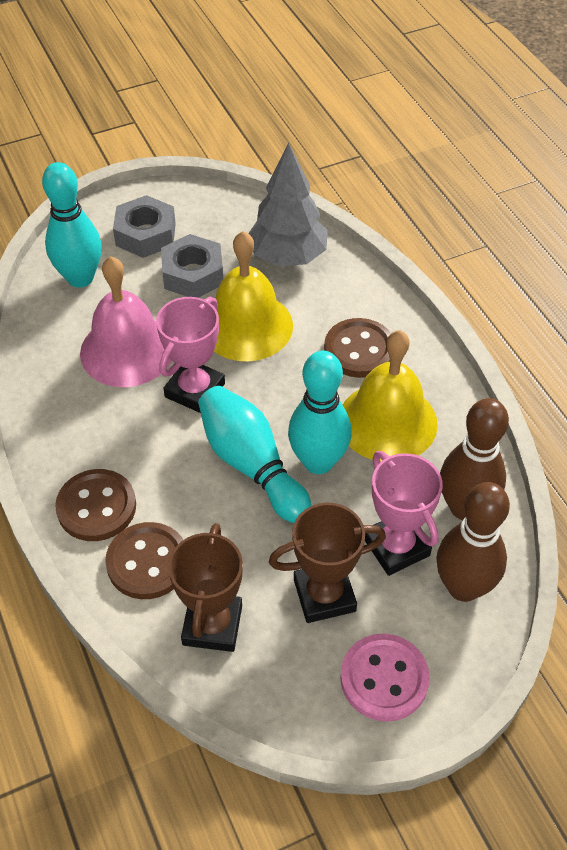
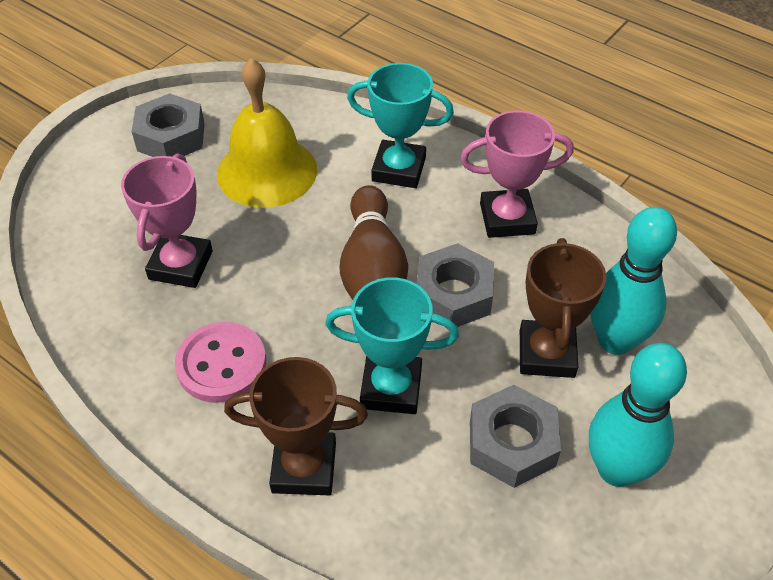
brown bowling pin: [436,482,510,602] [440,398,509,520] = 2 -> [340,185,408,300] = 1
brown button: [55,469,136,541] [105,522,183,599] [324,318,391,378] = 3 -> none = 0
grey nut: [113,195,176,258] [161,234,223,298] = 2 -> [132,93,205,157] [417,243,494,327] [470,385,561,488] = 3
grey tree: [248,143,328,266] = 1 -> none = 0
pink bell: [80,256,172,387] = 1 -> none = 0
turquoise bowling pin: [42,162,102,287] [198,386,311,523] [288,351,351,474] = 3 -> [589,343,687,487] [590,207,677,355] = 2
turquoise trophy: none = 0 -> [325,277,459,414] [347,63,454,188] = 2
yellow bell: [214,231,293,361] [343,330,438,462] = 2 -> [217,58,317,208] = 1

